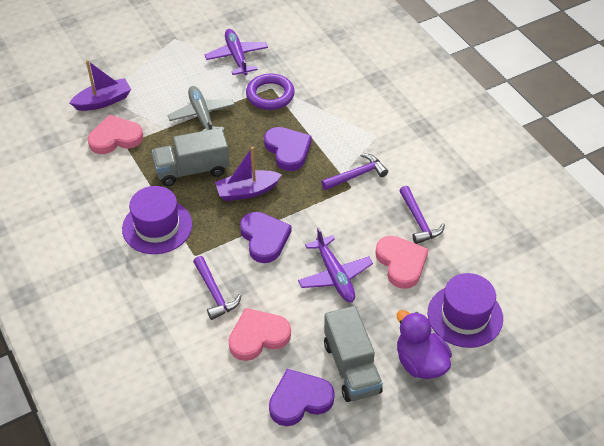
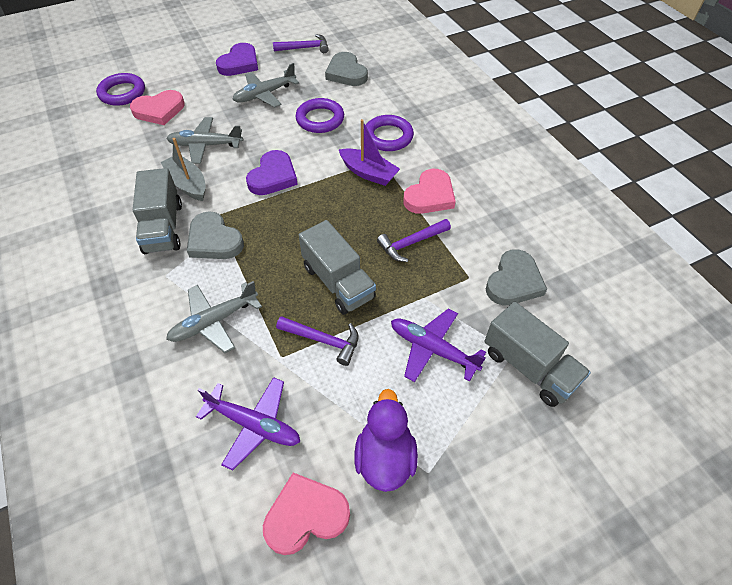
grey boat: none = 0 -> [161,138,206,201] = 1
grey heart: none = 0 -> [187,211,244,259] [325,52,368,86] [486,249,547,305] = 3
grey plane: [167,86,235,131] = 1 -> [166,117,243,164] [166,281,262,353] [232,63,299,108] = 3
grey truck: [152,128,230,186] [324,306,383,402] = 2 -> [133,168,182,254] [299,220,376,315] [484,302,591,407] = 3
purple boat: [69,60,131,111] [215,147,282,201] = 2 -> [339,119,400,186] = 1
purple hat: [122,186,192,254] [428,273,503,348] = 2 -> none = 0
purple heart: [240,212,291,263] [264,127,312,171] [269,369,335,426] = 3 -> [216,43,258,76] [246,150,298,195] = 2
purple ring: [246,74,295,110] = 1 -> [96,73,145,106] [295,98,344,133] [366,115,414,151] = 3

